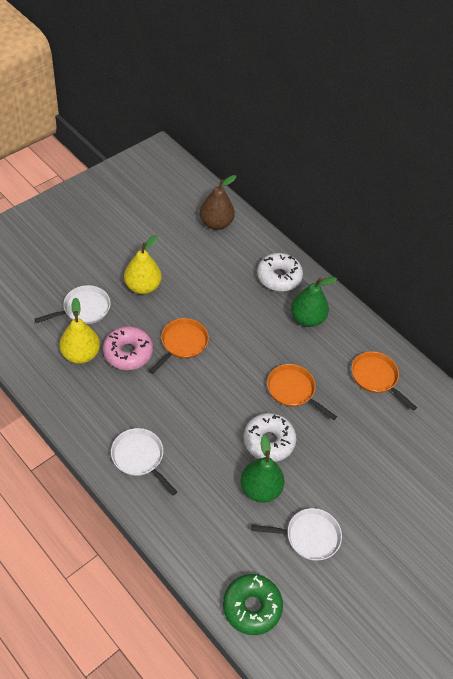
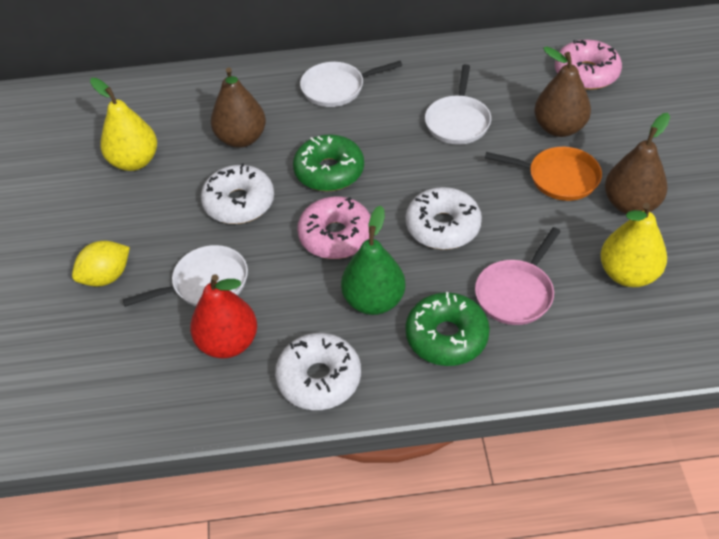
brown pear: [200,175,236,230] = 1 -> [211,67,266,148] [534,47,591,137] [605,113,670,214] = 3
green donut: [223,574,283,635] = 1 -> [293,134,364,191] [405,292,490,366] = 2
green pear: [241,435,284,503] [291,277,337,327] = 2 -> [341,206,406,315] = 1
orange pan: [149,318,209,374] [267,364,337,420] [351,351,417,411] = 3 -> [485,147,602,201] = 1
pink donut: [103,326,153,370] = 1 -> [297,196,371,259] [555,40,622,90] = 2
pink pan: none = 0 -> [475,227,561,325] = 1
red pear: none = 0 -> [190,274,257,358] = 1
white donut: [244,413,296,462] [257,253,303,292] = 2 -> [201,163,274,224] [275,333,361,410] [406,187,482,250] = 3
yellow lemon: none = 0 -> [72,241,130,287] = 1

